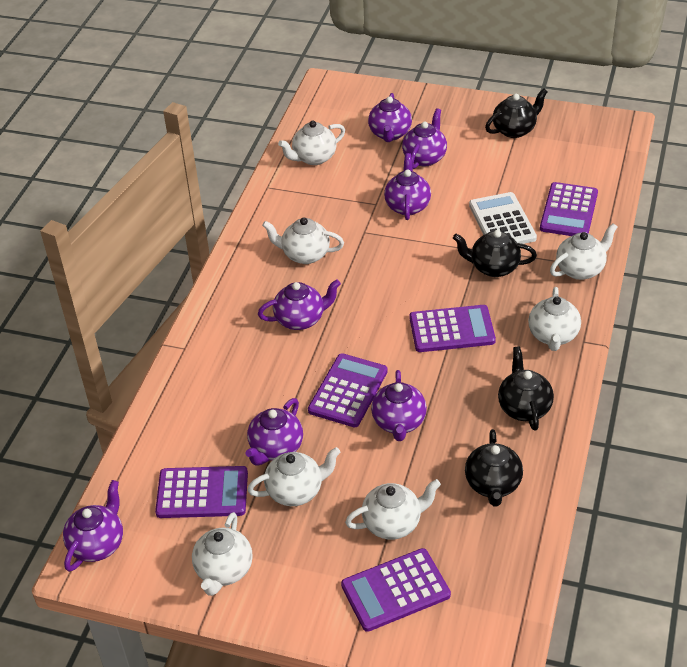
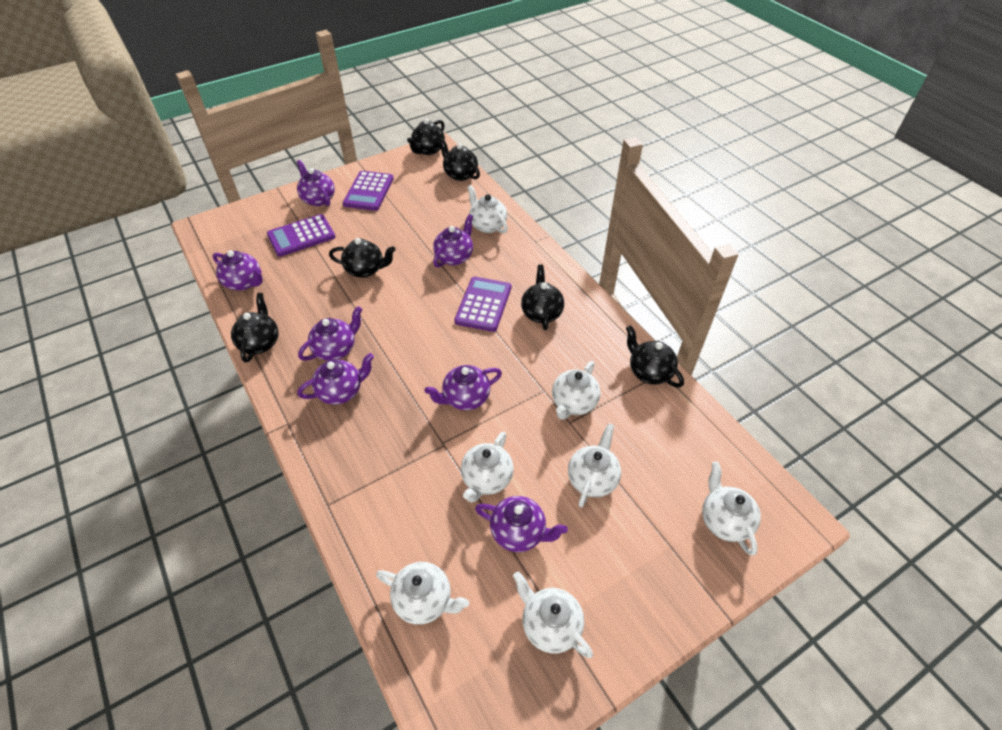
black teapot: [453,230,537,277] [465,429,523,506] [485,88,548,138] [498,346,554,431] = 4 -> [231,293,279,363] [329,238,396,278] [407,119,445,155] [439,138,480,181] [521,264,564,330] [626,325,684,388] = 6
purple calculator: [155,466,248,518] [308,353,388,427] [341,548,451,632] [410,305,496,352] [540,182,598,236] = 5 -> [267,214,335,257] [343,171,394,211] [454,277,511,332] = 3
white calculator: [469,192,537,244] = 1 -> none = 0

